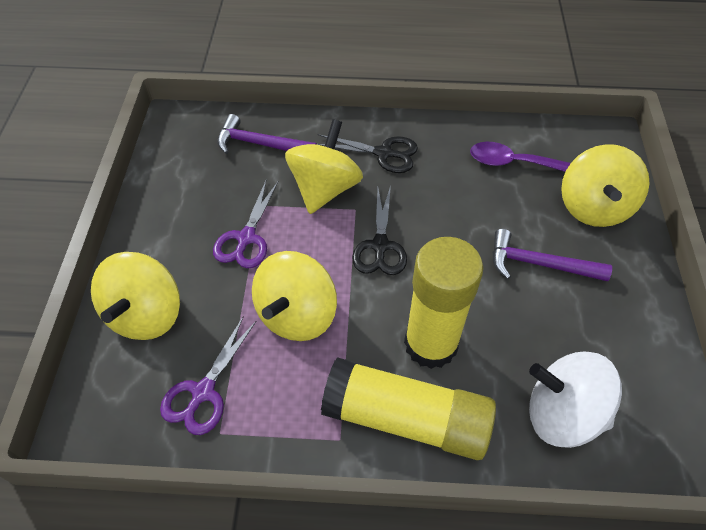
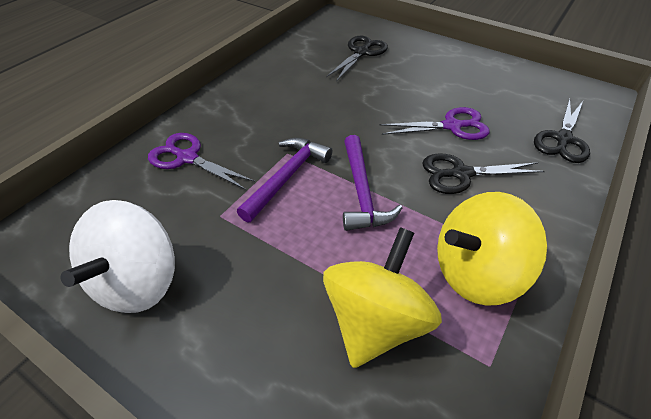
black scissors: [317,134,418,173] [352,185,407,275] = 2 -> [326,36,388,81] [422,153,545,194] [534,99,590,163] = 3
purple spoon: [470,142,571,172] = 1 -> none = 0
yellow glue stick: [321,357,496,460] [404,237,483,369] = 2 -> none = 0
yellow spinning top: [91,252,180,340] [252,251,337,341] [285,119,363,214] [561,144,650,227] = 4 -> [323,227,442,368] [437,192,547,306] = 2

